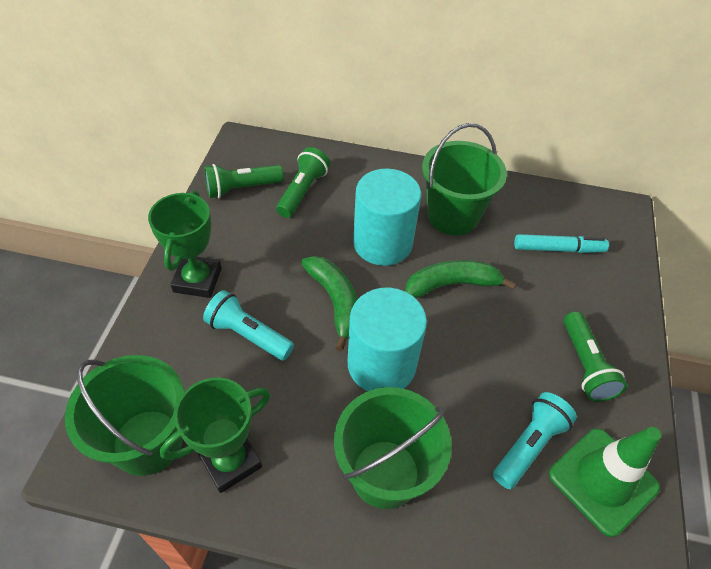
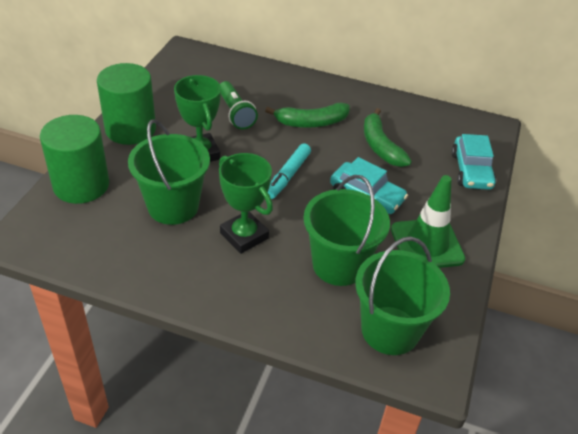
green cylinder: none = 0 -> [40,115,109,204] [97,63,156,145] = 2
green flashlight: [204,164,284,198] [276,147,330,218] [564,312,627,402] = 3 -> [220,81,258,130] = 1
turquoise car: none = 0 -> [330,157,408,214] [451,134,496,190] = 2
turquoise cylinder: [348,288,427,391] [353,169,421,266] = 2 -> none = 0
turquoise flashlight: [203,290,294,361] [493,392,577,489] = 2 -> none = 0

